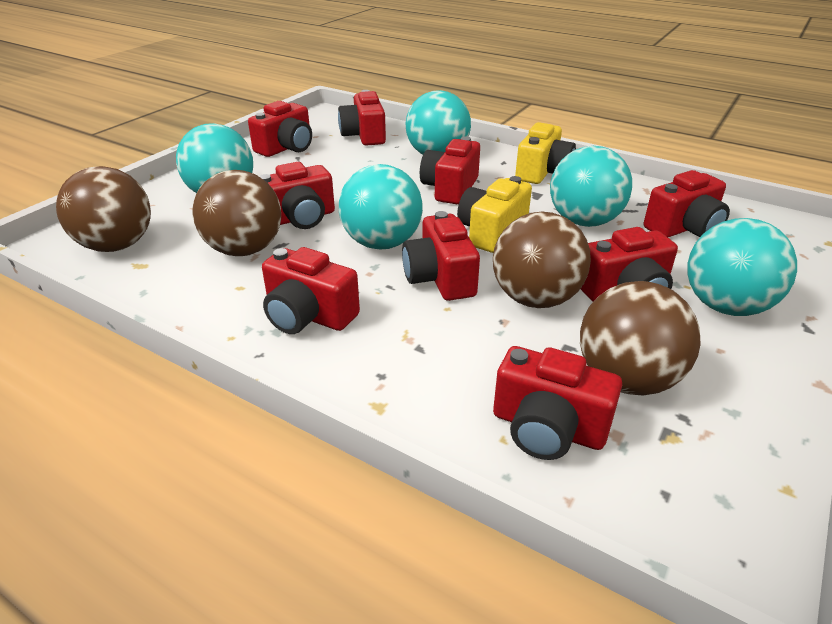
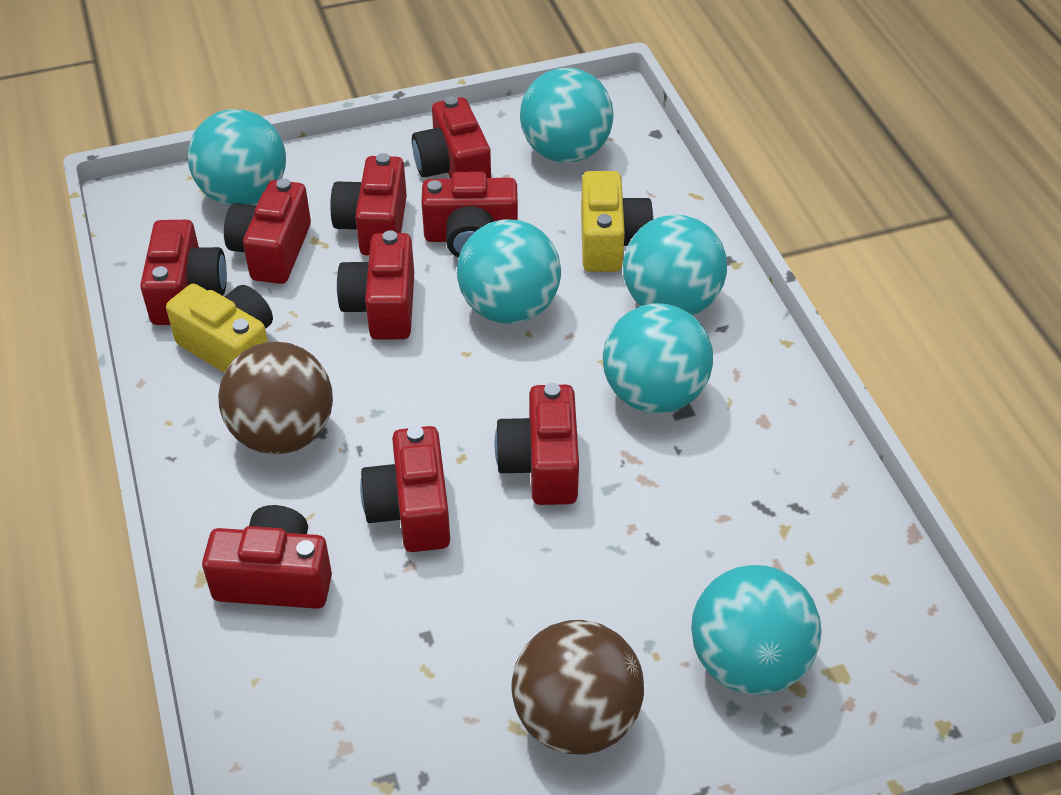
brown ball: [56,166,151,252] [192,170,281,256] [493,212,591,308] [580,281,701,395] = 4 -> [218,342,333,454] [511,620,644,755] = 2
turquoise ball: [176,123,253,193] [339,164,423,249] [405,90,471,154] [550,146,632,227] [687,218,797,316] = 5 -> [188,109,286,206] [457,219,561,324] [520,68,614,163] [603,303,713,413] [623,214,727,315] [691,565,822,695] = 6

